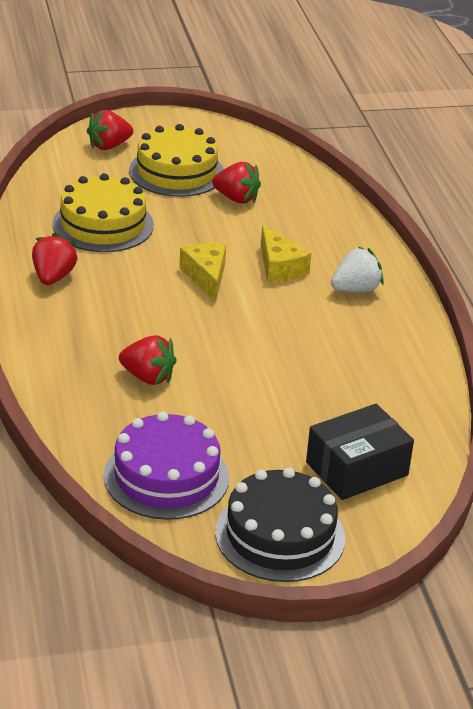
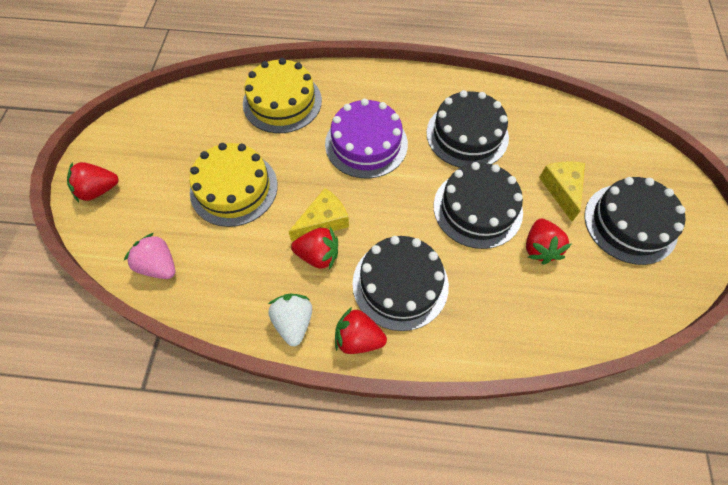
black box: [306,404,414,500] = 1 -> none = 0
black cake: [215,468,345,582] = 1 -> [352,236,449,331] [426,90,509,168] [434,162,523,249] [585,177,686,265] = 4
pink strawberry: none = 0 -> [124,233,175,279] = 1

